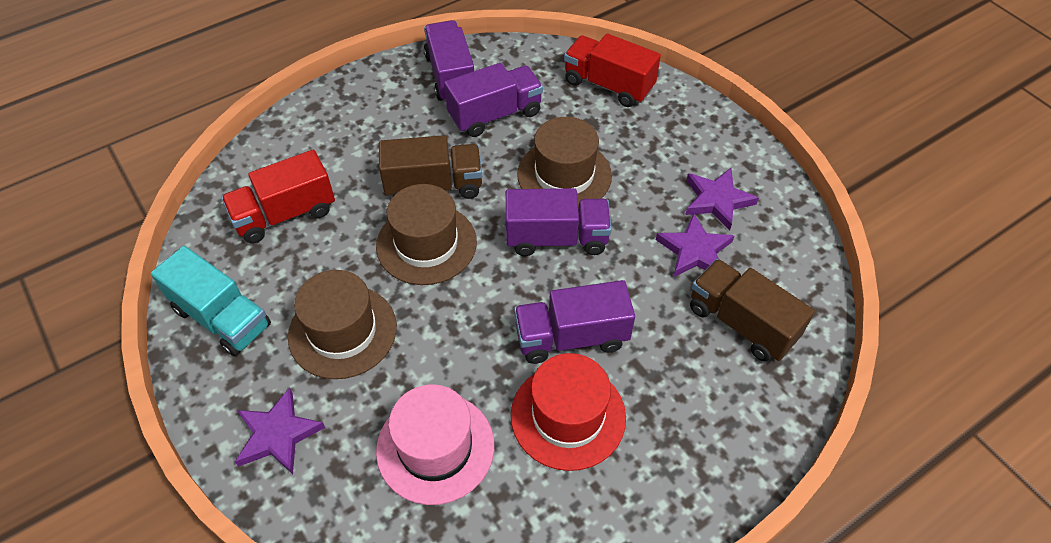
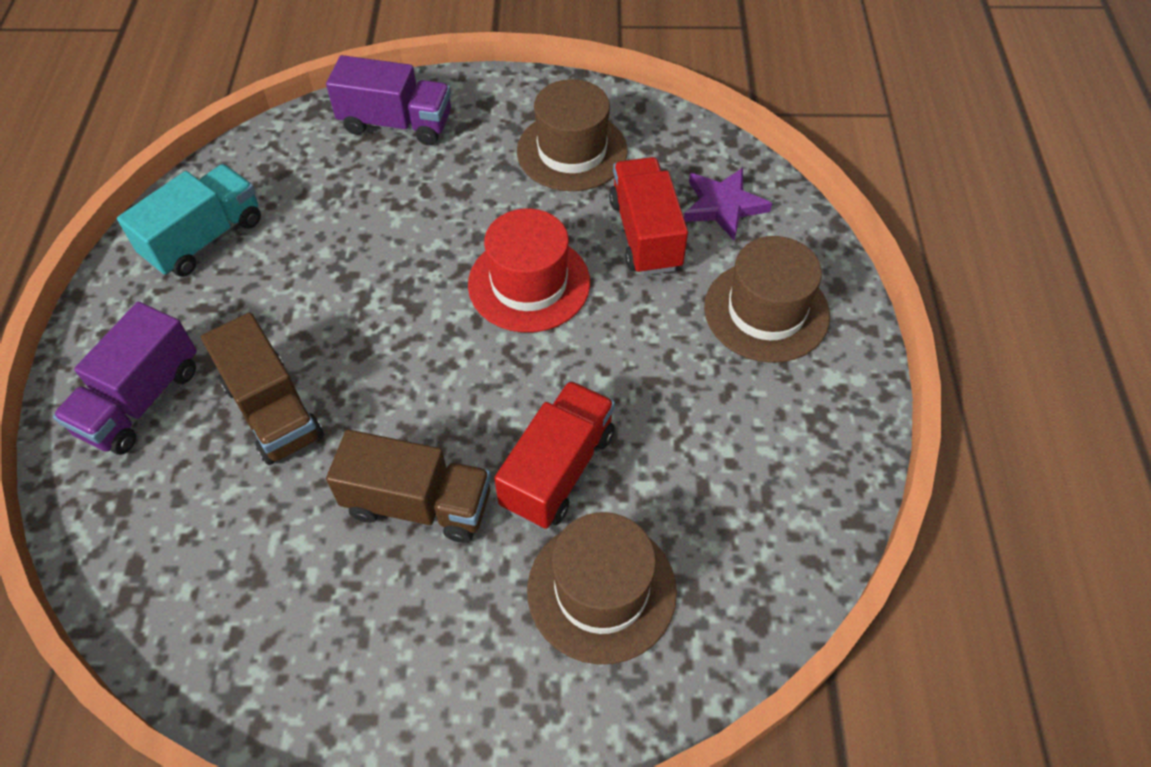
pink hat: [376,384,494,505] = 1 -> none = 0
purple star: [235,387,325,474] [656,213,734,277] [685,168,759,231] = 3 -> [684,168,772,241] = 1
purple truck: [424,20,474,101] [444,63,543,137] [506,188,612,256] [514,280,635,364] = 4 -> [53,302,197,455] [326,55,451,145] = 2

